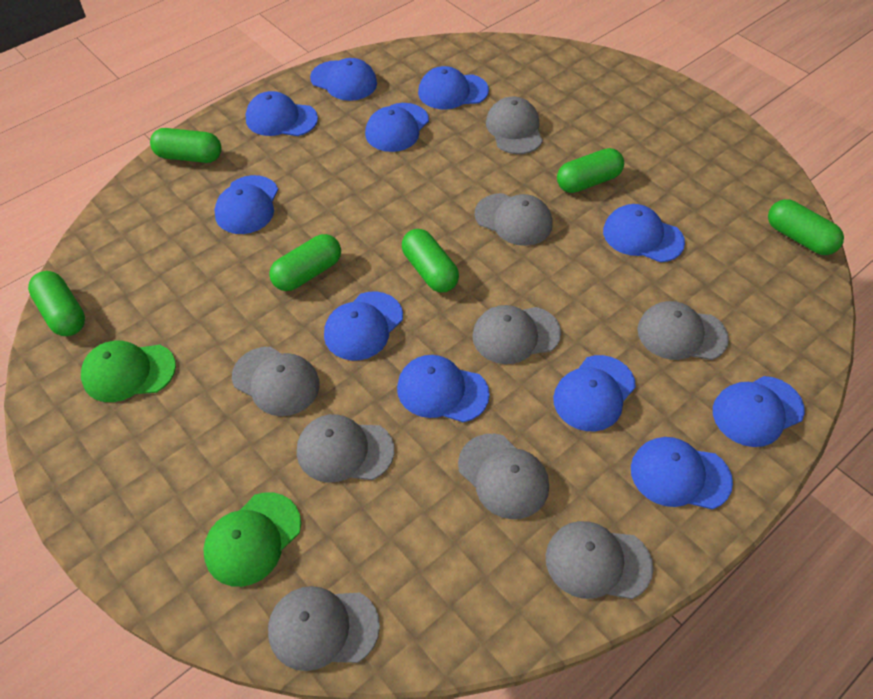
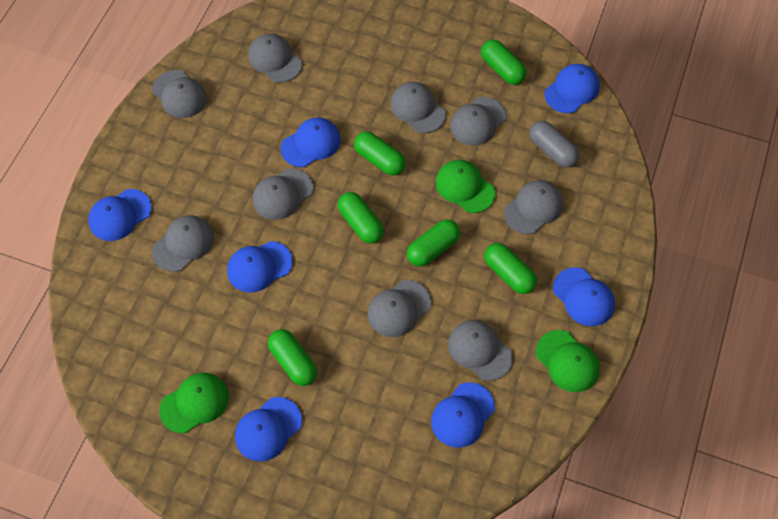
blue cap: [214,175,278,234] [245,91,318,136] [310,58,377,101] [324,291,403,360] [365,103,429,152] [397,355,490,422] [418,66,489,109] [553,355,636,431] [603,204,685,262] [631,437,733,509] [713,376,805,447] = 11 -> [88,189,152,241] [227,241,293,293] [235,397,302,462] [280,117,341,167] [431,383,495,448] [545,64,600,113] [553,268,615,326] = 7
green cap: [81,341,176,402] [203,492,301,587] = 2 -> [159,373,229,433] [435,160,495,213] [536,330,600,392] = 3
grey capsule: none = 0 -> [529,121,579,168] = 1

